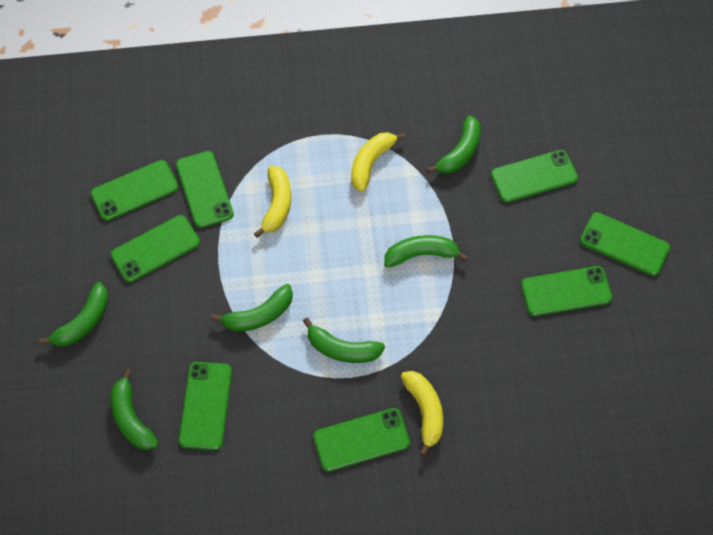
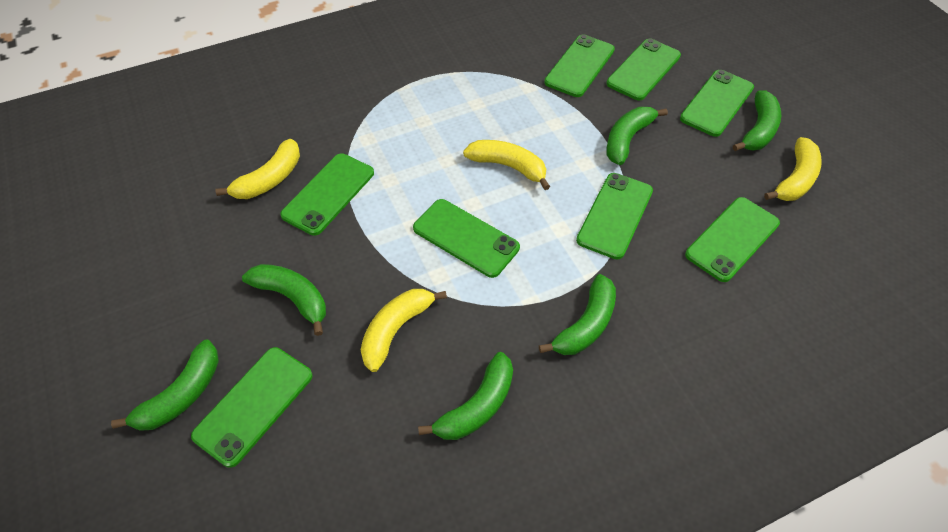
yellow banana: [254,166,291,238] [351,132,406,192] [401,371,443,456] = 3 -> [215,139,300,199] [361,289,447,372] [463,140,550,190] [764,137,822,201] = 4

